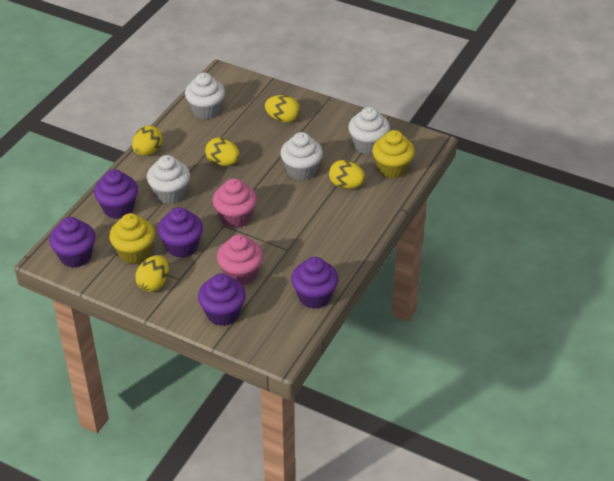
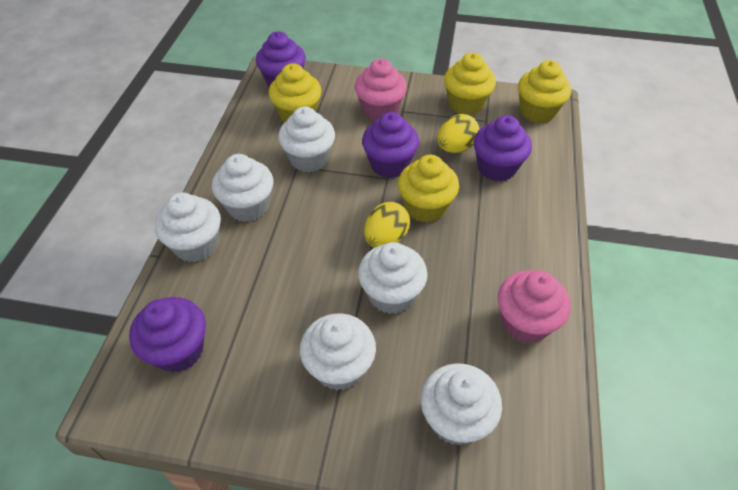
purple cupcake: [49,217,95,268] [94,169,138,219] [158,207,203,258] [198,274,246,326] [291,257,338,309] = 5 -> [129,297,206,373] [256,31,306,88] [362,112,419,178] [474,115,532,181] = 4
white cupcake: [147,155,190,204] [185,73,225,119] [280,132,323,181] [348,107,390,155] = 4 -> [155,193,221,262] [212,154,273,222] [278,107,335,173] [300,314,376,390] [358,242,428,314] [421,363,502,445] = 6
yellow cupcake: [109,213,155,264] [372,130,415,179] = 2 -> [269,63,322,123] [398,155,459,223] [444,53,496,115] [518,60,571,123] = 4
yellow egg: [132,126,163,156] [135,255,169,292] [205,137,240,166] [265,95,300,122] [329,160,365,189] = 5 -> [364,202,410,248] [438,114,480,153] = 2

